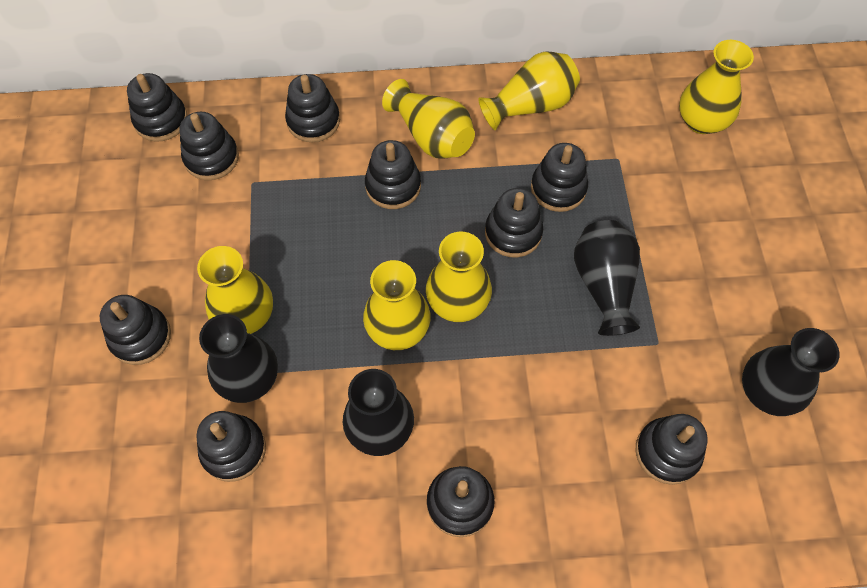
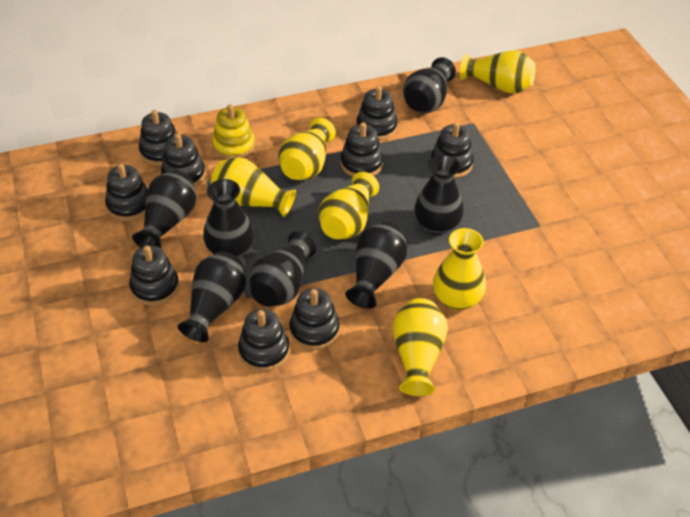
black stacking toy: [100,295,171,365] [127,73,188,142] [179,112,239,180] [196,411,266,482] [285,74,340,142] [365,140,421,209] [427,466,495,537] [485,188,543,258] [531,143,588,212] [636,414,708,485] = 10 -> [105,163,148,221] [129,246,179,305] [139,110,177,166] [161,133,205,187] [238,309,290,372] [289,288,340,350] [340,122,383,177] [356,86,398,140] [431,122,474,178] = 9
black vase: [199,314,278,403] [343,369,414,456] [574,220,640,336] [742,328,840,416] = 4 -> [132,170,196,248] [177,251,246,342] [203,179,254,258] [249,231,316,307] [345,221,407,308] [403,57,456,113] [414,155,464,235] = 7
yellow stacking toy: none = 0 -> [212,104,255,159] = 1

